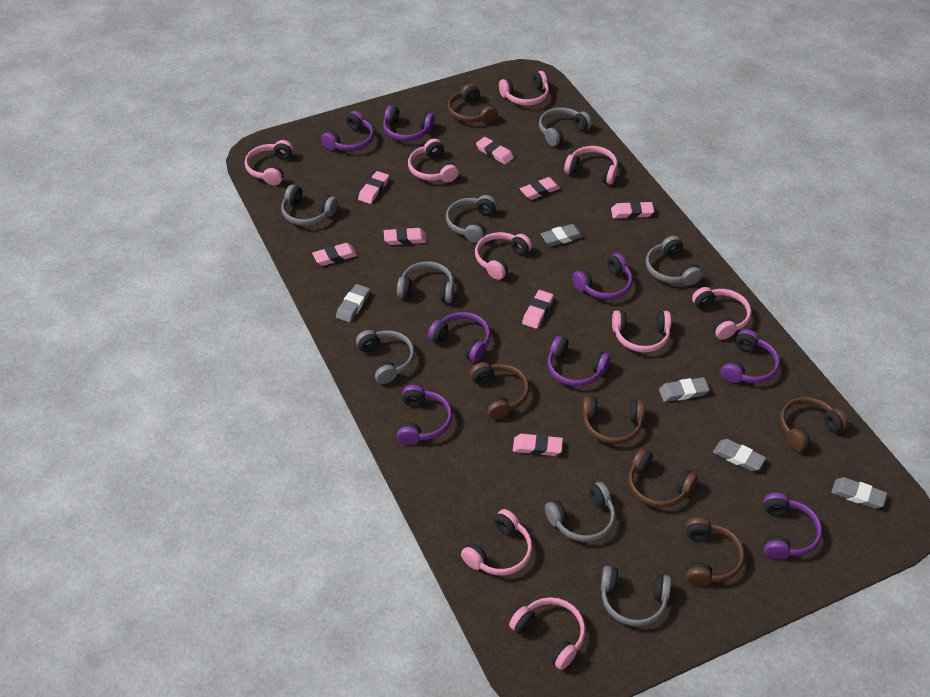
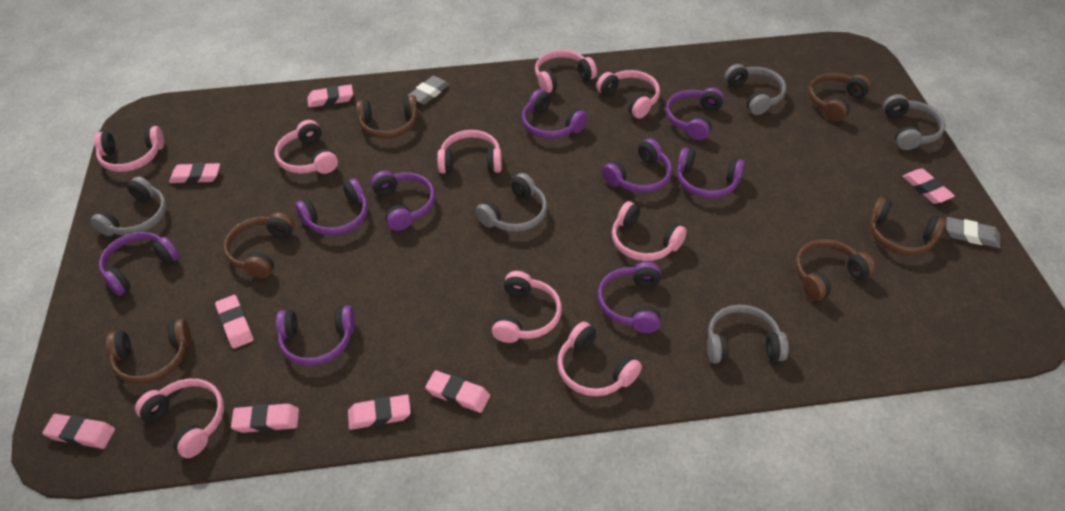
grey eraser: [336,284,370,322] [541,224,584,246] [659,377,709,402] [713,439,766,471] [831,477,887,509] = 5 -> [408,76,450,105] [946,217,1000,248] = 2
grey headphones: [281,184,338,226] [356,330,415,384] [397,261,454,303] [446,195,497,243] [539,107,592,146] [545,482,616,542] [601,566,671,626] [646,236,702,285] = 8 -> [90,176,167,236] [475,173,547,232] [707,305,789,364] [724,64,786,115] [883,94,946,150] = 5
purple headphones: [321,111,374,151] [383,105,435,141] [397,385,452,445] [428,312,491,363] [548,336,611,387] [572,253,632,300] [720,329,780,383] [764,492,822,559] = 8 -> [99,232,179,296] [276,306,355,366] [295,179,368,236] [371,171,435,231] [522,89,588,139] [597,262,661,333] [602,138,672,193] [665,87,725,140] [677,147,745,198] = 9

